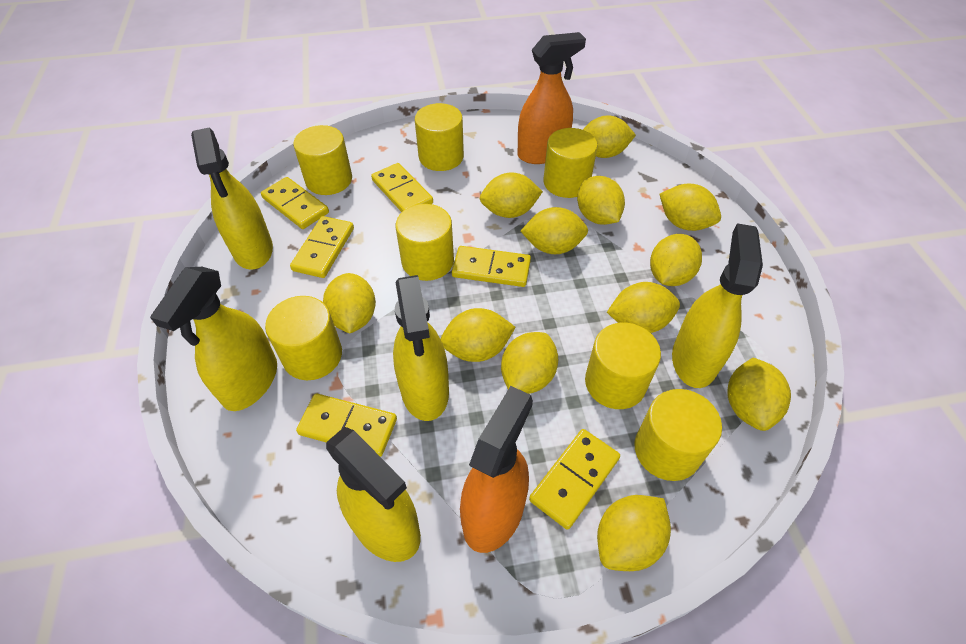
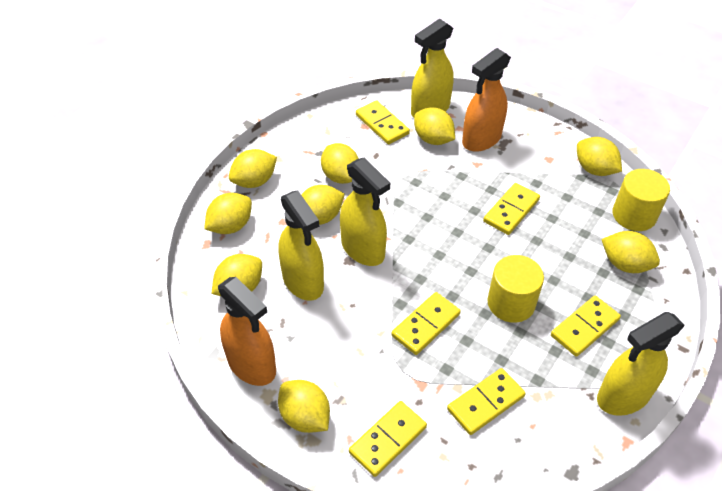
yellow cylinder: [265,296,342,380] [293,125,352,195] [396,204,454,281] [415,103,464,171] [544,128,598,198] [585,323,661,409] [634,389,722,481] = 7 -> [487,255,544,323] [613,169,670,231] = 2
yellow lemon: [323,273,376,333] [440,308,515,362] [480,173,543,218] [501,332,558,394] [521,207,588,254] [577,176,625,225] [583,115,636,158] [597,495,671,571] [607,282,680,333] [650,234,702,286] [660,184,721,231] [728,358,791,431] = 12 -> [204,193,252,234] [212,254,262,296] [229,149,277,188] [278,380,330,433] [301,185,345,225] [321,143,359,184] [414,107,455,145] [577,137,622,176] [601,231,660,273] = 9
yellow spray bottle: [150,267,277,411] [191,127,273,270] [326,427,421,562] [393,275,449,421] [672,223,763,388] = 5 -> [278,191,324,301] [340,158,390,266] [411,19,453,118] [597,312,685,416] = 4

